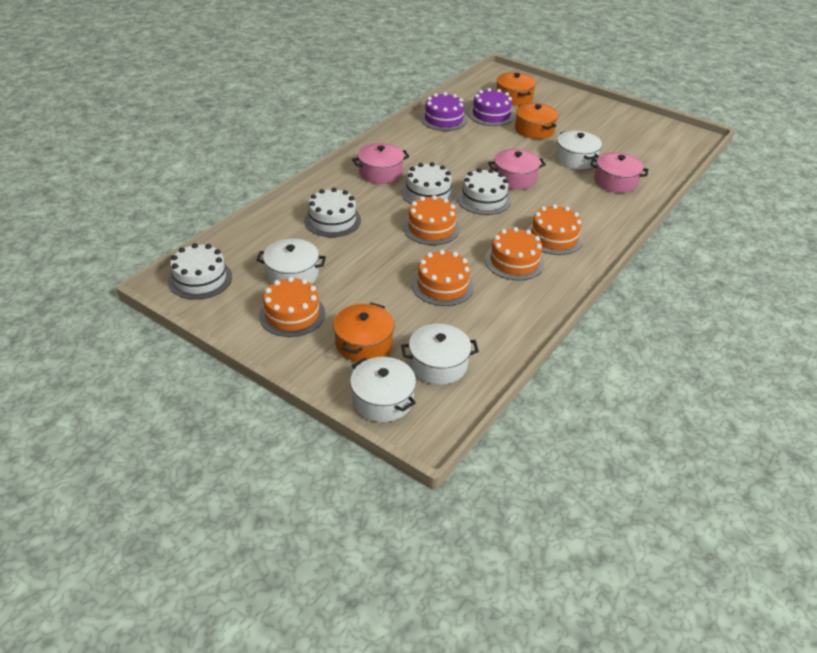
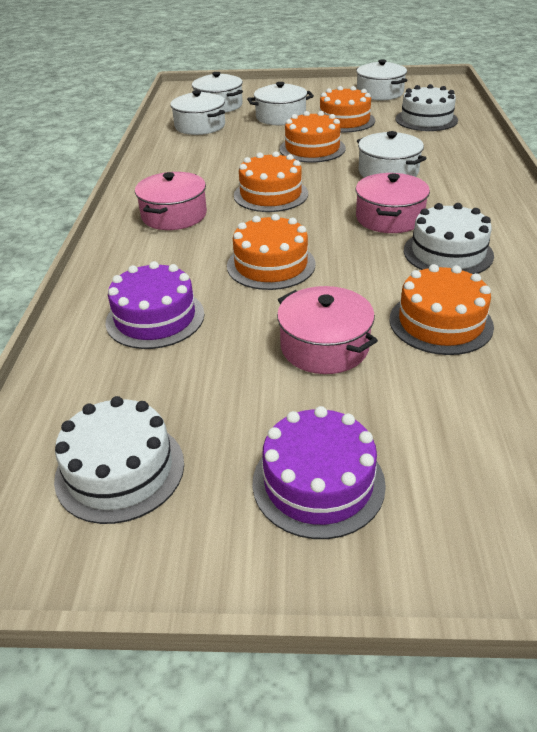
orange pot: [333,303,395,362] [496,72,536,106] [515,103,558,139] = 3 -> none = 0
white cake: [168,243,232,300] [304,188,361,237] [402,162,455,204] [457,168,511,215] = 4 -> [54,396,184,524] [396,84,458,131] [404,203,494,274] = 3
white pot: [256,239,326,284] [350,357,416,422] [401,324,479,385] [555,131,602,169] = 4 -> [170,90,225,135] [192,72,243,113] [247,82,314,125] [356,59,407,100] [357,131,427,178] = 5

